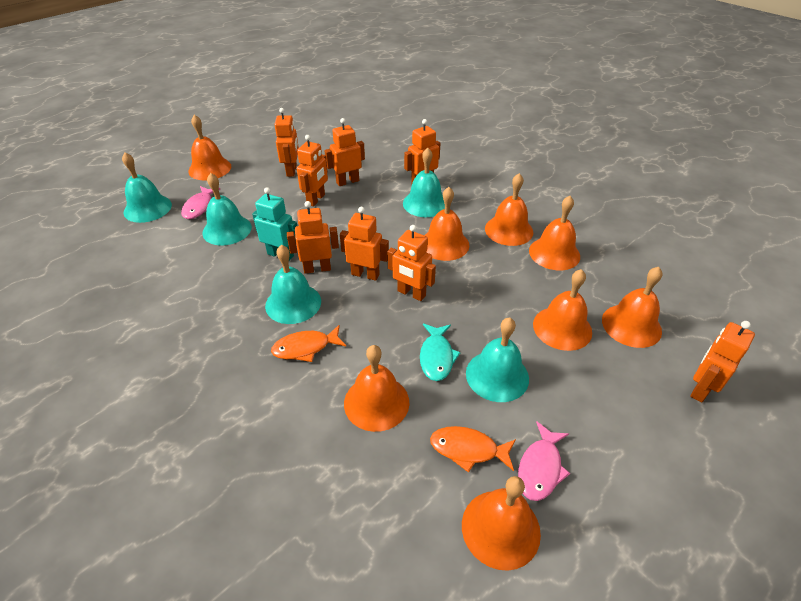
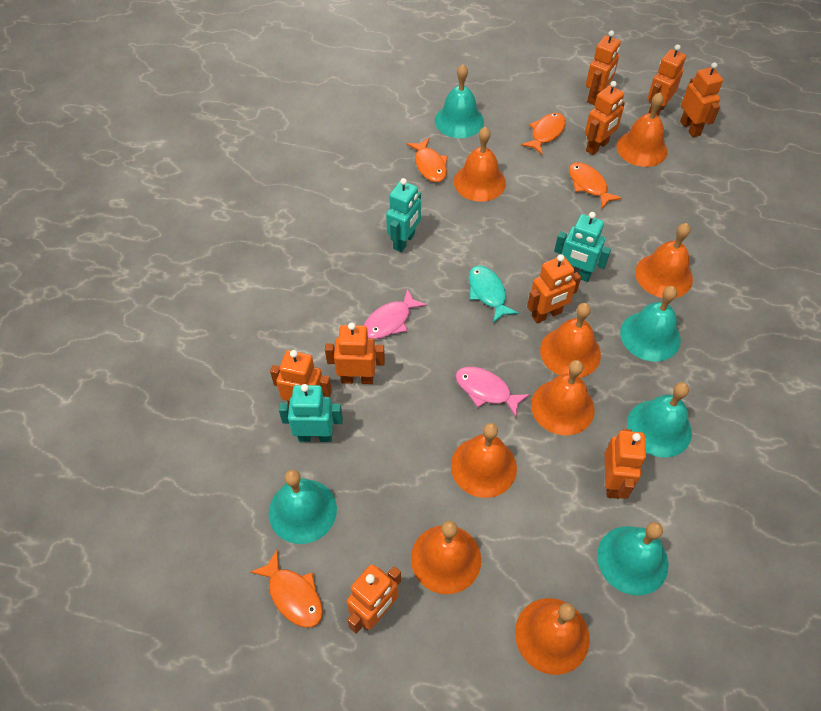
orange fish: [271,325,346,362] [430,426,516,473] = 2 -> [250,550,323,628] [406,138,447,182] [521,113,566,155] [569,162,622,209] = 4
orange robot: [274,108,299,177] [287,201,339,274] [297,135,328,206] [324,118,365,186] [340,207,389,281] [387,225,436,301] [404,119,441,184] [690,321,755,403] = 8 -> [270,350,332,405] [325,323,385,384] [346,564,401,634] [527,254,581,323] [585,81,625,155] [586,30,621,105] [605,429,646,499] [647,44,686,115] [680,62,723,137] = 9
turquoise robot: [252,187,297,261] = 1 -> [279,384,343,442] [386,178,421,252] [554,212,611,282] = 3

